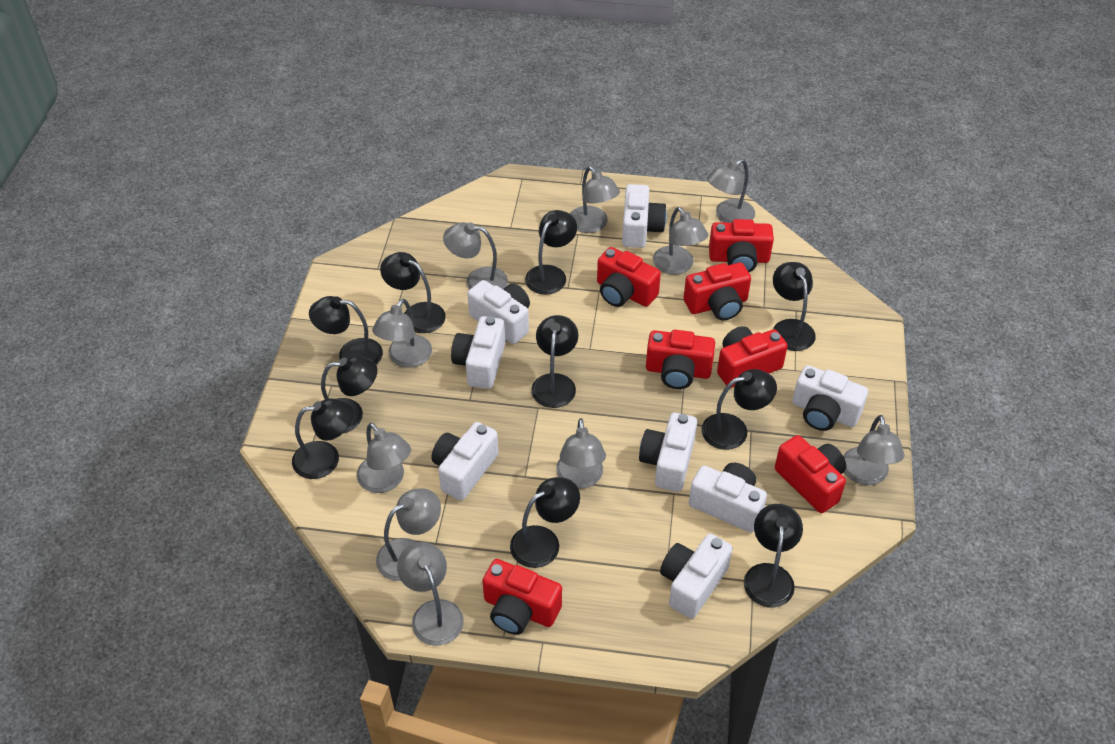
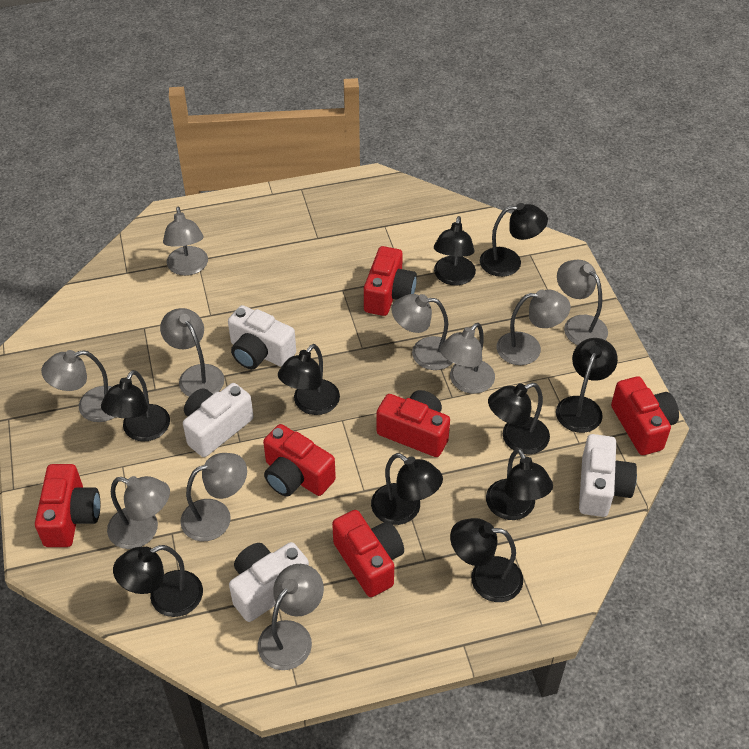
red camera: [482,559,562,635] [597,247,661,307] [646,330,715,389] [684,262,751,320] [709,219,774,272] [717,326,788,388] [775,435,846,513] = 7 -> [35,464,100,547] [263,424,336,497] [332,510,404,597] [364,246,417,316] [377,390,450,457] [611,376,679,455] = 6
white camera: [432,422,499,500] [451,316,505,389] [467,280,530,344] [622,184,667,248] [639,413,697,492] [660,534,733,619] [689,463,767,532] [792,365,868,431] = 8 -> [183,383,254,457] [228,305,296,369] [229,542,309,622] [579,434,637,517] = 4

